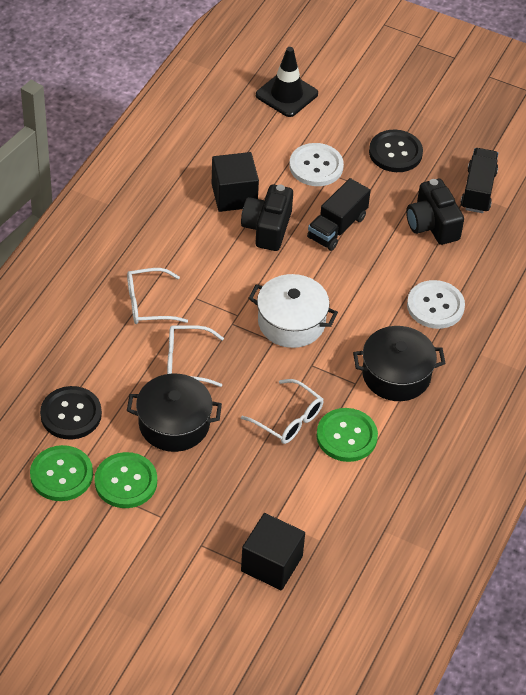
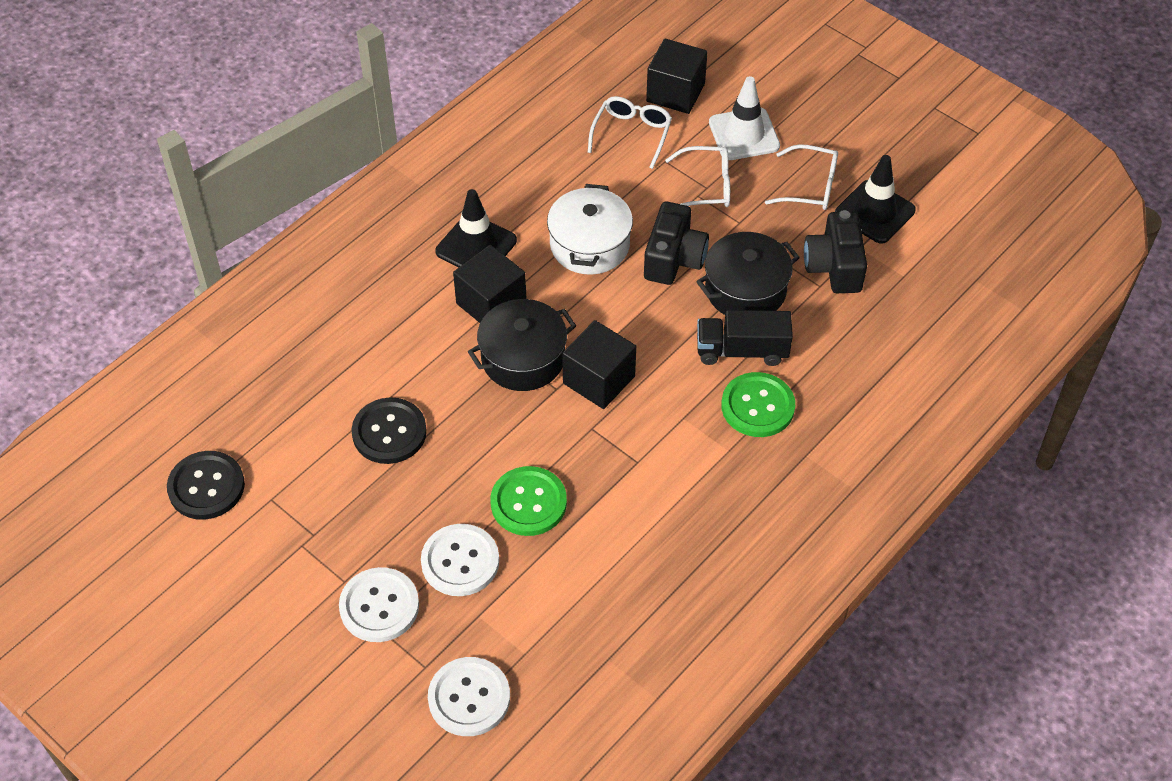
black cube: [212,152,259,212] [241,513,305,590] = 2 -> [453,245,527,323] [562,320,636,409] [646,39,708,114] = 3
black traffic cone: [256,47,318,117] = 1 -> [435,189,517,267] [835,155,916,244] = 2
black truck: [307,178,371,251] [461,148,498,213] = 2 -> [697,310,793,366] = 1
green button: [30,445,93,501] [94,452,157,508] [316,408,378,462] = 3 -> [491,466,567,536] [721,372,795,437] = 2
white button: [289,143,344,186] [407,280,465,329] = 2 -> [339,567,419,642] [421,524,499,596] [428,657,510,736] = 3
white traffic cone: none = 0 -> [709,76,780,160] = 1

